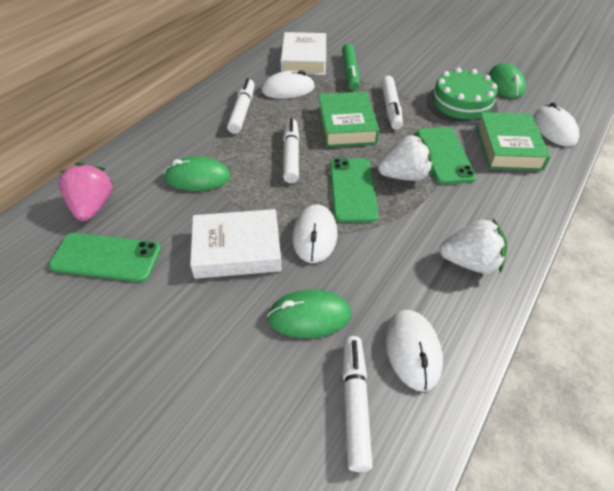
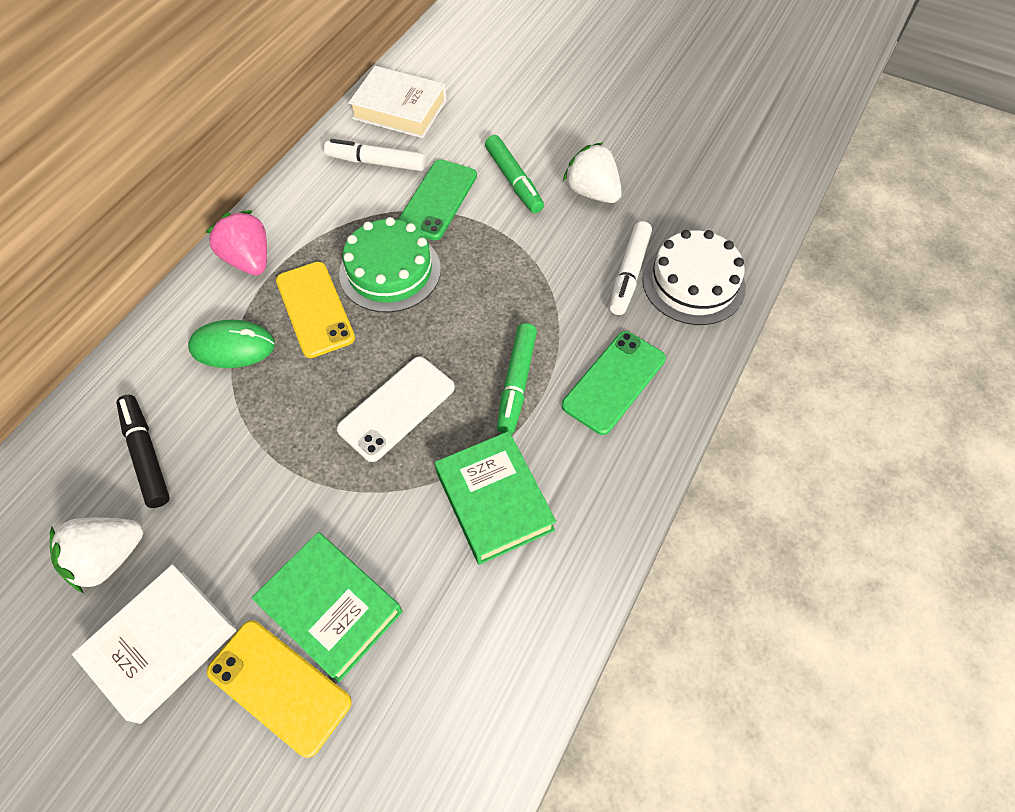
black marker: none = 0 -> [116,395,170,508] = 1
green marker: [342,43,359,90] = 1 -> [485,135,544,213] [497,323,537,434] = 2
green mouse: [164,156,231,191] [267,290,351,338] [489,63,526,99] = 3 -> [188,320,275,368] = 1
green phone: [49,233,161,282] [330,158,379,222] [417,127,477,184] = 3 -> [398,159,477,240] [562,331,666,435] = 2
white cake: none = 0 -> [642,230,746,325] = 1
white marker: [227,78,255,134] [283,118,299,183] [342,336,373,472] [381,75,403,130] = 4 -> [324,139,426,171] [610,221,652,315] = 2
white mouse: [262,70,315,99] [292,204,338,263] [385,310,443,392] [533,103,579,147] = 4 -> none = 0
white phone: none = 0 -> [337,357,455,462] = 1
yellow phone: none = 0 -> [207,620,352,758] [276,262,355,358] = 2

